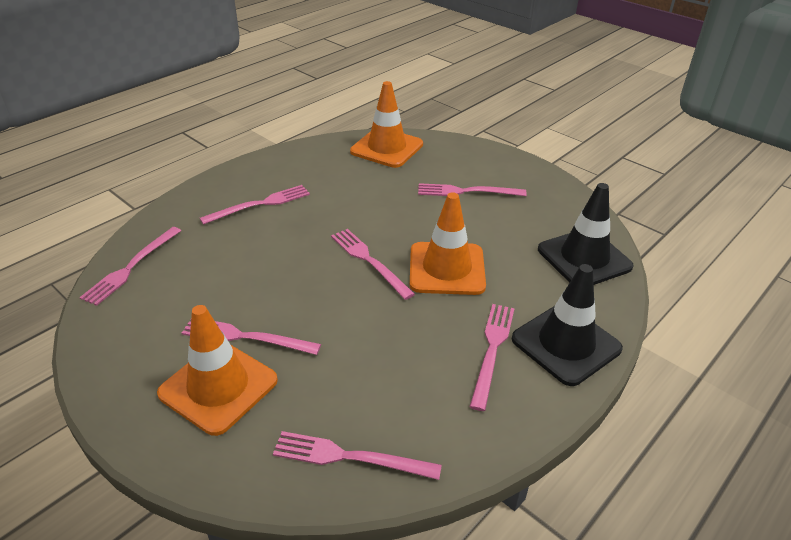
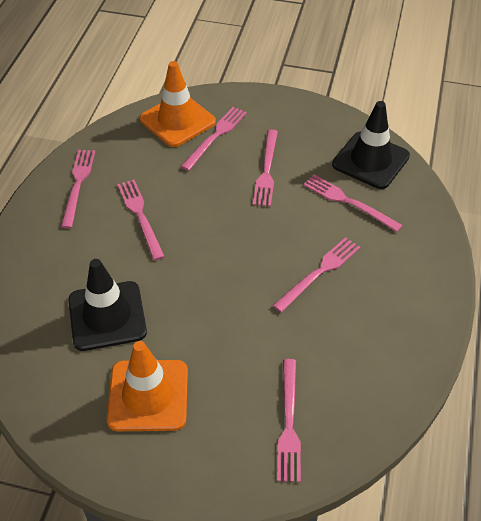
orange traffic cone: [157,305,278,436] [350,81,423,168] [410,192,486,295] = 3 -> [107,341,188,431] [140,61,216,147] = 2

